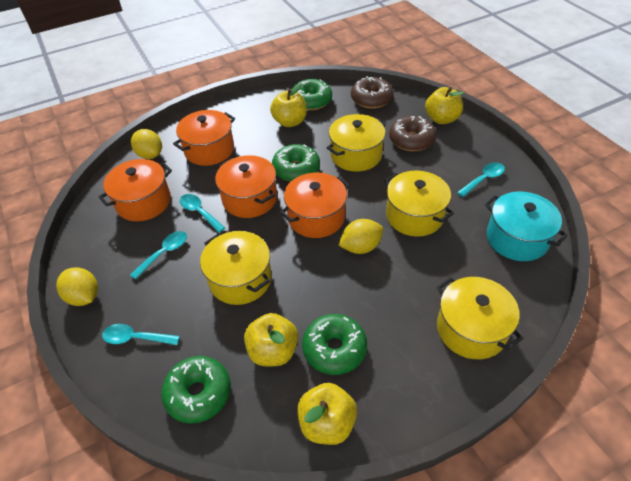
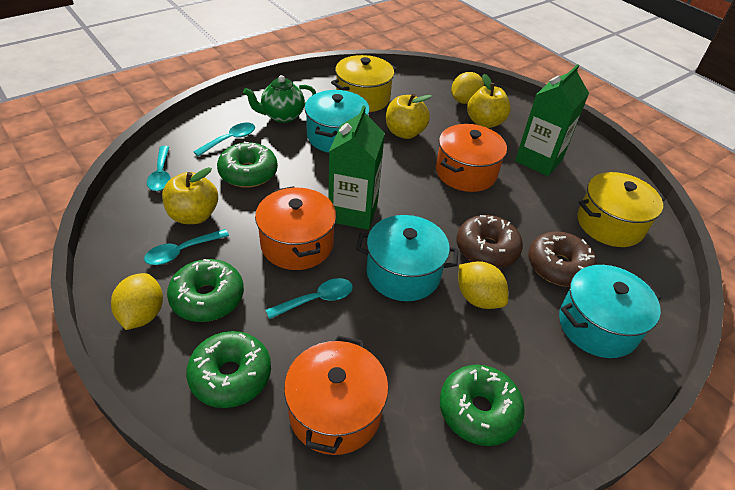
green carton: none = 0 -> [328,106,385,230] [515,64,589,176] = 2
green teapot: none = 0 -> [243,75,316,123] = 1
orange pot: [98,159,172,221] [173,110,235,166] [215,155,277,218] [280,172,350,238] = 4 -> [255,186,336,270] [284,336,389,455] [436,124,507,192] = 3
turquoise pot: [485,191,568,261] = 1 -> [304,90,370,153] [356,215,458,301] [559,265,661,358] = 3
yellow apple: [244,313,298,366] [270,83,307,127] [297,383,357,445] [425,87,464,124] = 4 -> [162,167,218,224] [386,93,432,139] [467,74,511,128] = 3
yellow pot: [200,231,272,305] [327,114,386,172] [384,170,454,237] [437,277,523,359] = 4 -> [331,55,397,112] [578,172,665,247] = 2

